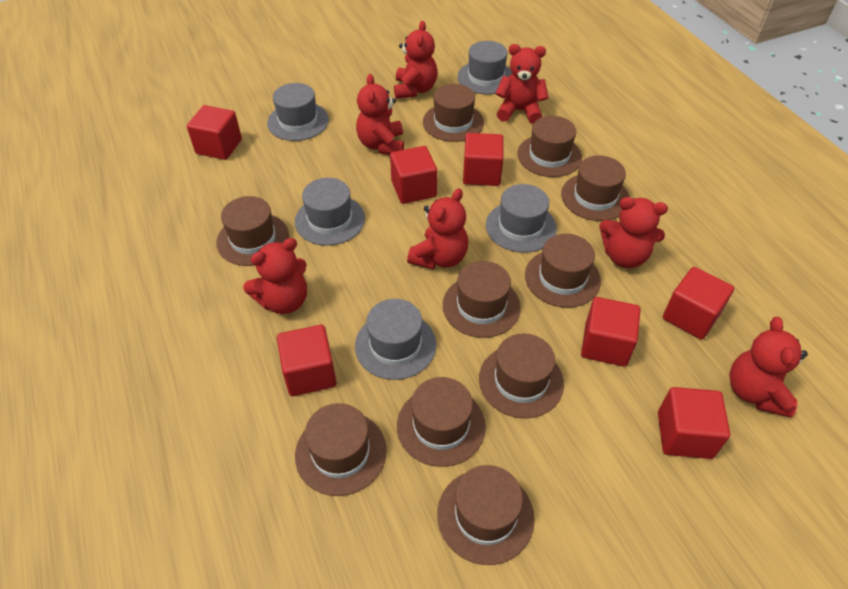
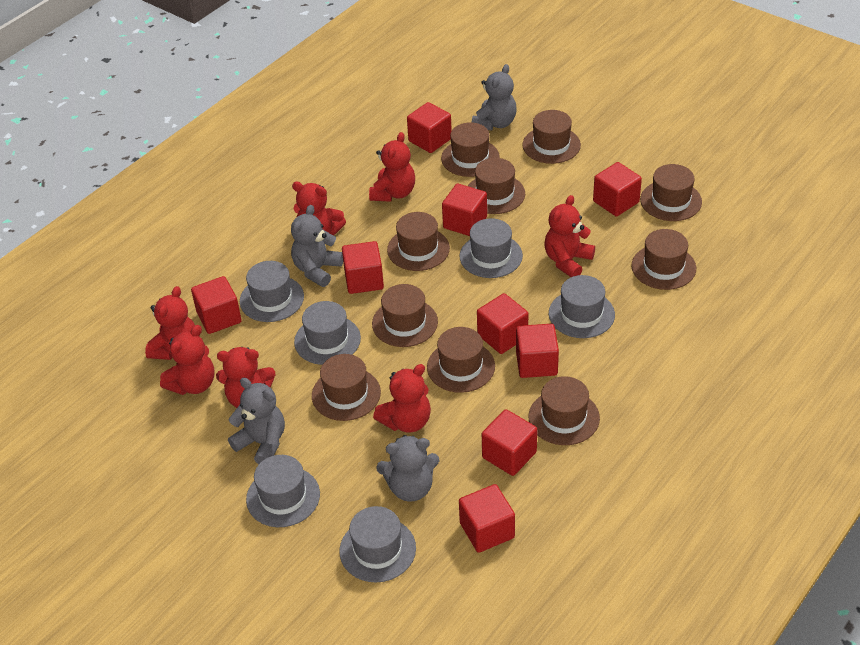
grey hat: [267,83,329,141] [295,178,365,246] [355,299,436,380] [457,41,512,94] [486,184,557,253] = 5 -> [240,261,304,322] [246,455,320,527] [294,301,361,365] [339,506,416,582] [460,218,523,278] [549,275,615,338] = 6
grey teddy bear: none = 0 -> [228,378,285,464] [291,205,343,287] [376,435,440,502] [472,64,517,131] = 4
red cube: [187,105,242,160] [277,325,337,396] [390,146,437,204] [463,133,504,186] [581,297,641,367] [658,387,730,459] [663,267,734,340] = 7 -> [191,276,242,334] [342,241,384,294] [407,102,452,153] [442,184,487,236] [459,484,515,553] [477,293,528,354] [482,409,537,476] [516,323,559,378] [593,162,642,216] = 9

